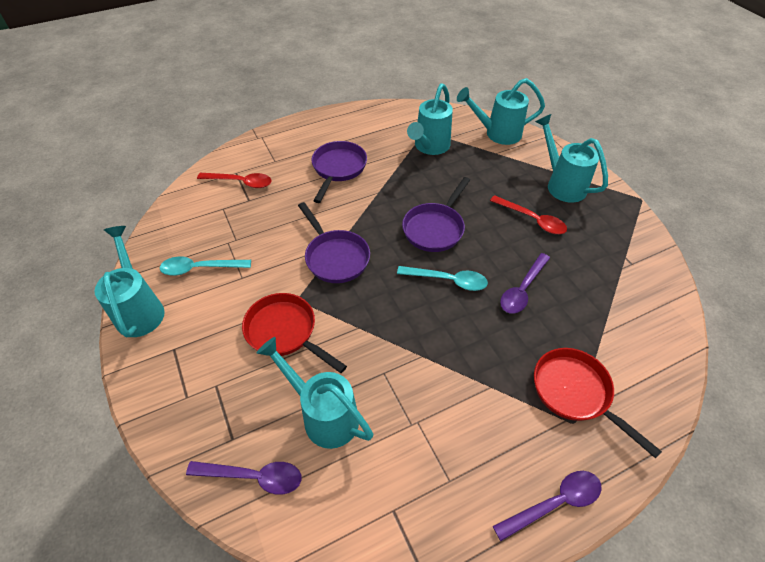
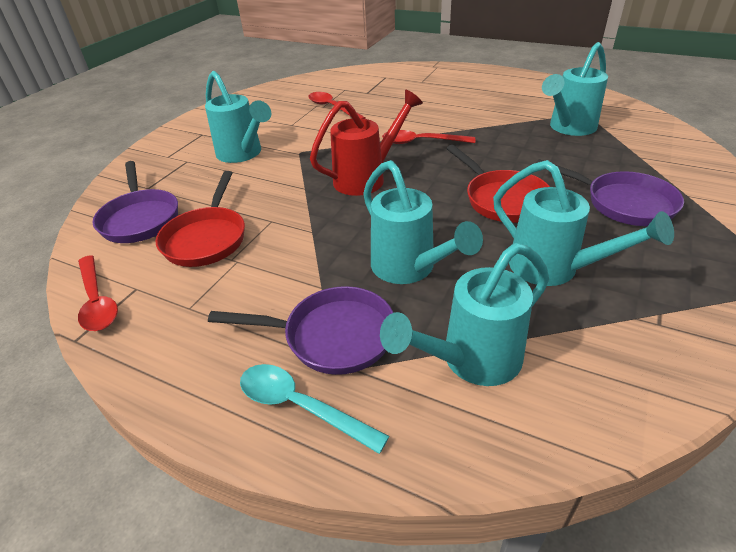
purple spoon: [186,461,301,495] [493,471,602,541] [500,253,550,314] = 3 -> none = 0
red spoon: [197,173,272,188] [490,195,567,234] = 2 -> [78,255,118,331] [308,92,365,119] [382,130,475,144] = 3
red watering can: none = 0 -> [310,90,423,196] = 1
turquoise spoon: [160,256,251,276] [397,266,488,291] = 2 -> [240,364,389,454] = 1

